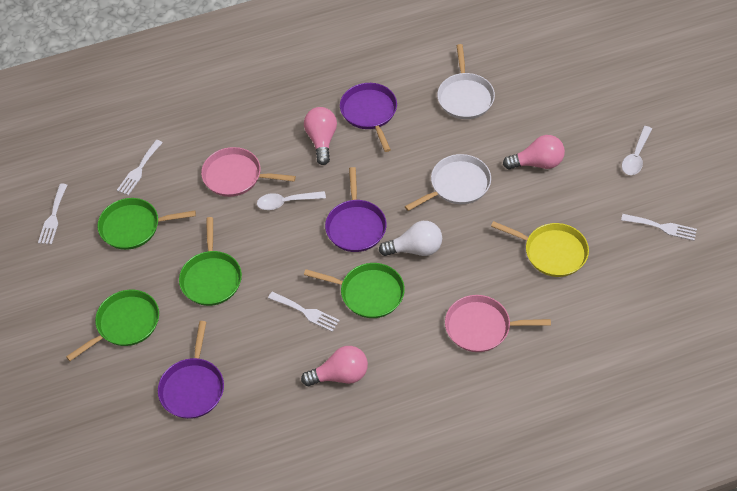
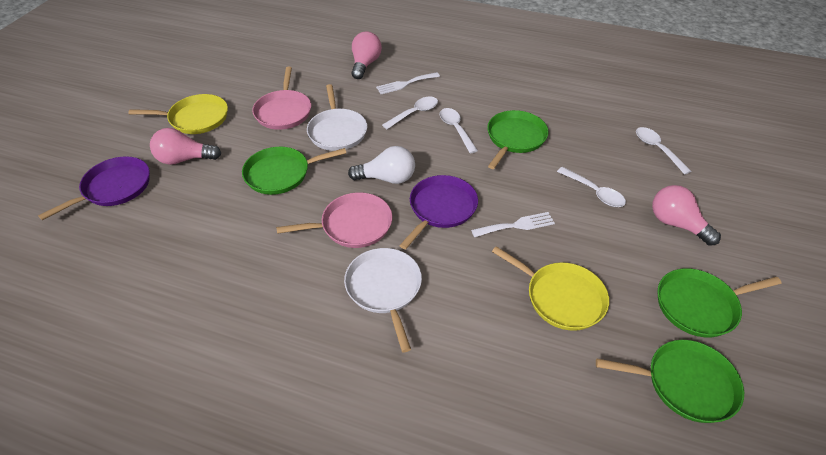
purple pan: [158,321,224,419] [325,167,387,252] [340,83,397,152] = 3 -> [38,156,150,220] [399,175,478,249] = 2
white fork: [38,184,67,245] [117,140,163,195] [268,292,340,332] [621,214,697,241] = 4 -> [376,72,440,94] [471,212,555,237] = 2
white spoon: [257,191,326,210] [622,126,652,175] = 2 -> [382,97,438,129] [439,108,478,153] [557,167,626,207] [636,127,691,175] = 4
yellow pan: [491,221,589,277] = 1 -> [128,94,228,134] [492,246,609,331] = 2

